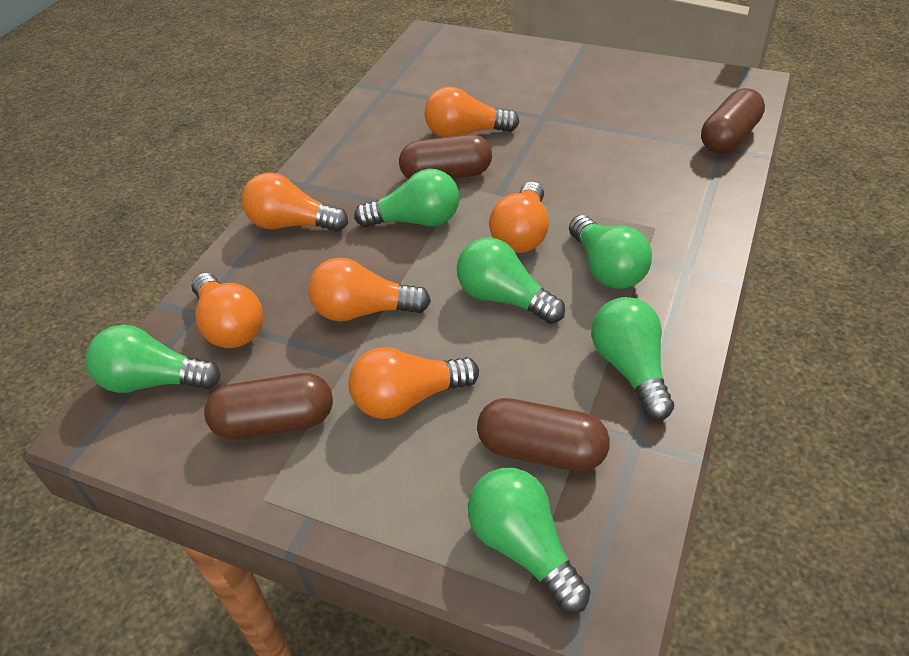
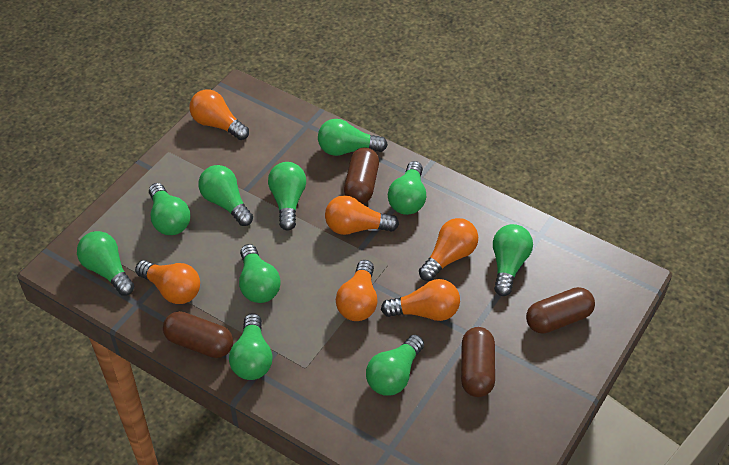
green light bulb: [86,325,221,393] [354,169,460,228] [457,237,565,324] [468,468,591,613] [569,215,652,289] [591,297,674,420] = 6 -> [77,231,134,296] [149,183,190,235] [199,165,253,226] [229,313,273,380] [239,244,281,303] [268,162,306,231] [318,119,388,156] [366,335,424,396] [388,161,426,215] [493,224,533,296] = 10

